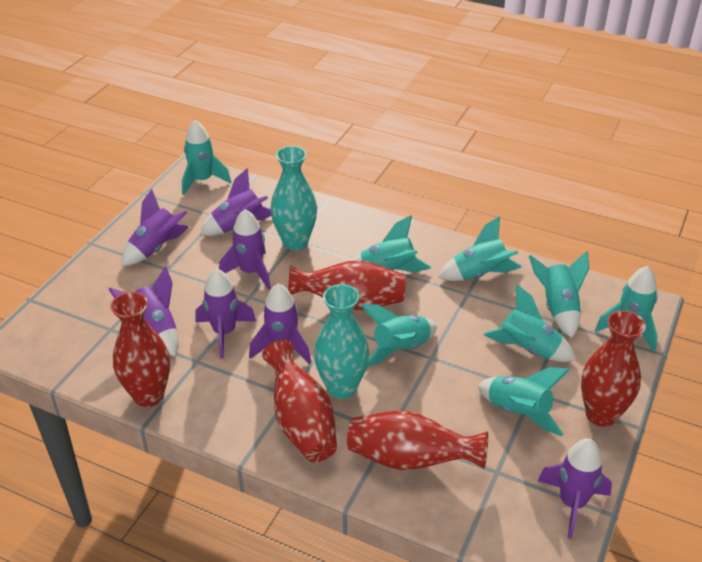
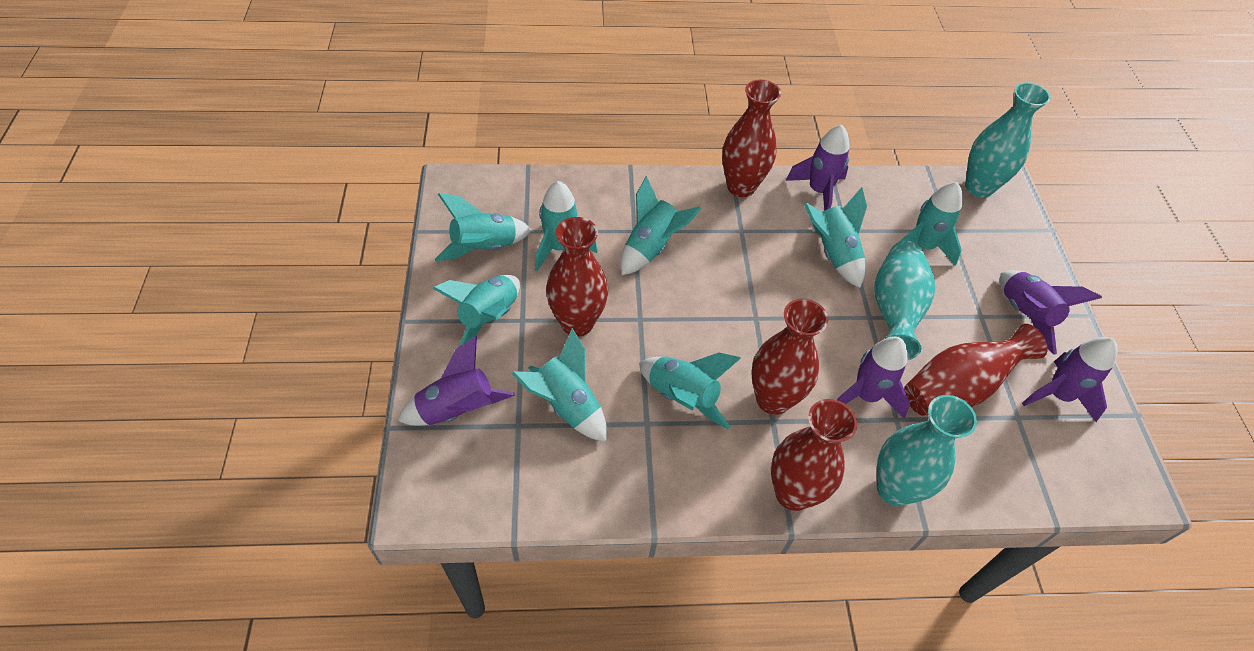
purple rocket: [108,266,179,357] [122,189,189,266] [196,268,256,358] [200,168,271,236] [219,209,271,290] [249,283,311,364] [538,439,612,539] = 7 -> [398,336,515,426] [786,125,849,211] [837,336,910,419] [1000,270,1102,354] [1022,337,1118,422] = 5
turquoise vase: [270,146,317,250] [314,284,370,399] = 2 -> [874,241,936,360] [877,395,977,506] [965,82,1051,198] = 3

